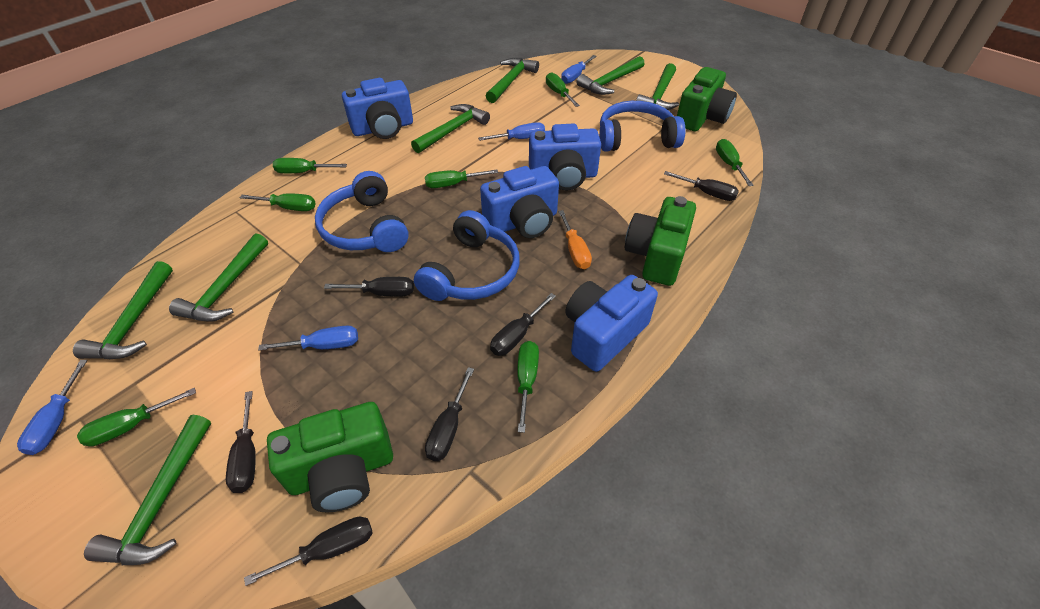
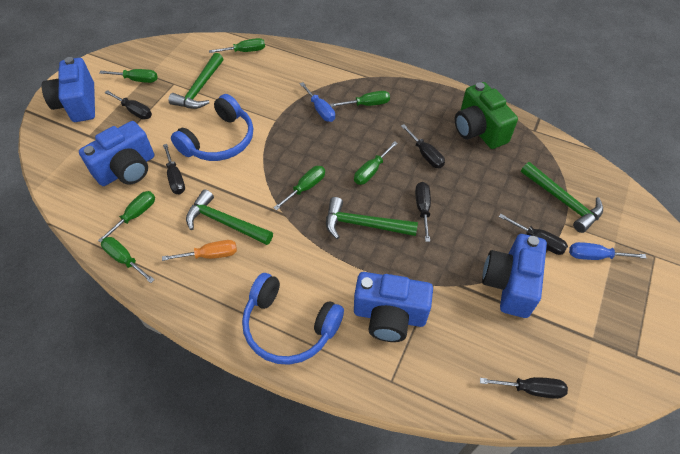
blue headphones: [315,171,409,252] [414,210,520,301] [599,101,686,152] = 3 -> [171,94,253,161] [242,273,344,365] = 2
blue screwdriver: [17,360,87,455] [258,326,358,350] [478,122,545,141] [561,55,597,84] = 4 -> [300,82,335,122] [569,242,646,260] = 2
green camera: [267,402,393,512] [625,196,696,286] [677,67,737,131] = 3 -> [455,82,518,149] = 1
green hammer: [73,261,173,359] [84,415,211,565] [169,233,268,322] [411,104,490,153] [486,58,539,103] [576,56,644,95] [636,63,679,110] = 7 -> [168,53,223,109] [186,189,273,245] [326,197,418,239] [521,162,603,233] = 4

